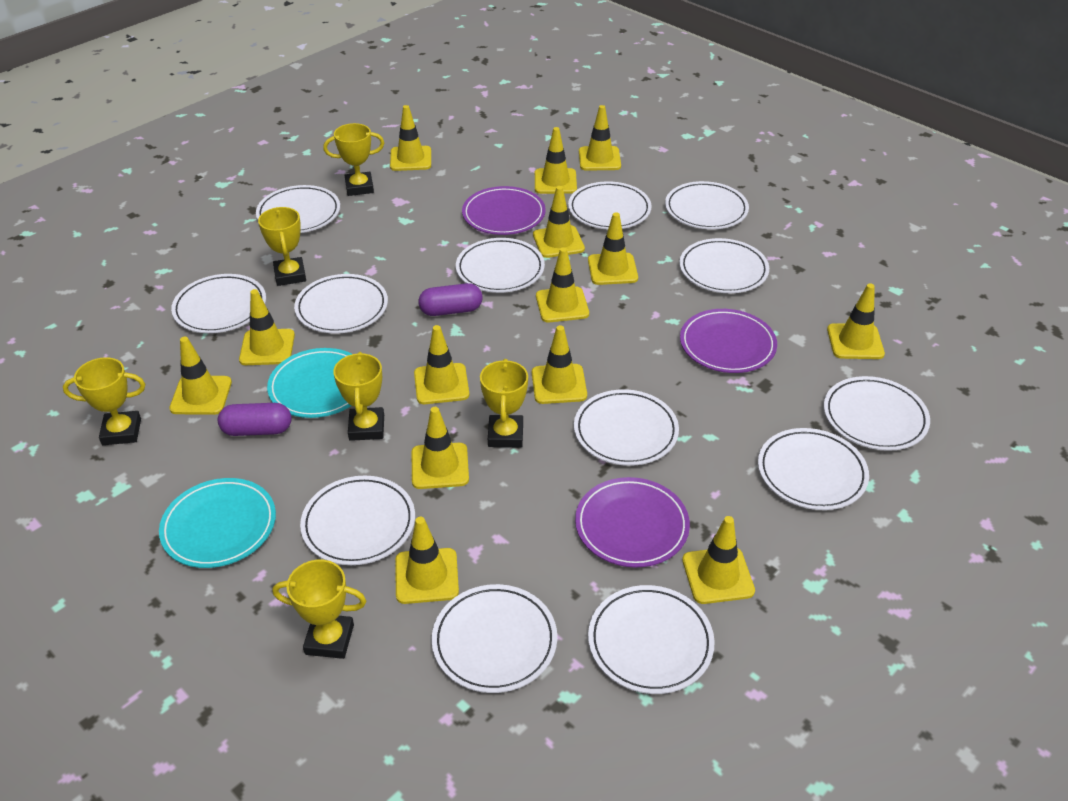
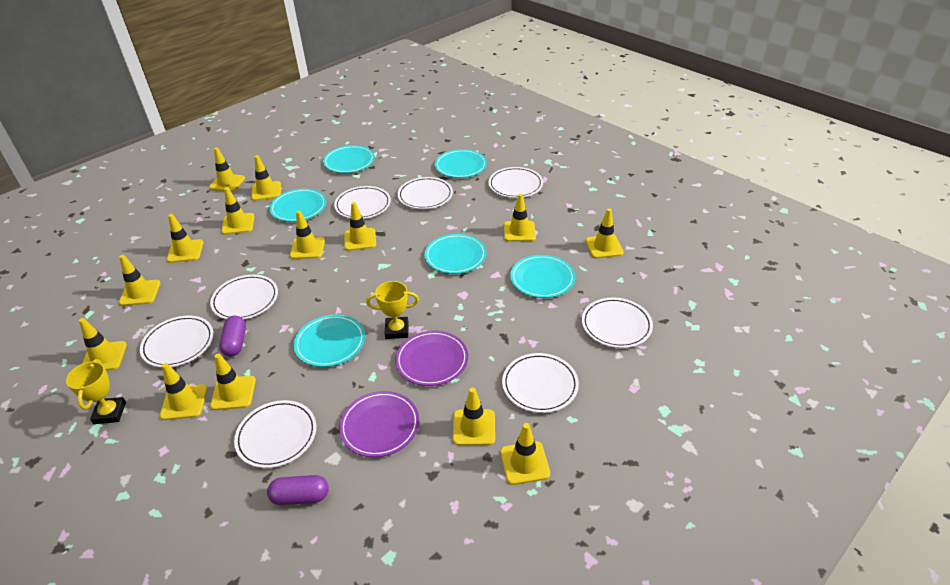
purple plate: [462,186,546,235] [575,477,690,567] [680,309,777,373] = 3 -> [339,391,419,457] [395,331,468,386] = 2
turquoise plate: [159,478,276,568] [267,348,352,418] = 2 -> [270,188,327,222] [294,315,365,367] [323,145,375,173] [424,234,486,274] [435,149,487,178] [510,255,575,298] = 6
white plate: [171,274,266,333] [256,185,340,233] [294,274,388,334] [300,476,415,565] [432,584,557,693] [456,238,545,293] [568,181,652,229] [574,389,679,466] [588,585,715,694] [665,181,749,229] [679,238,769,293] [758,428,869,510] [824,376,930,451] = 13 -> [140,315,213,367] [210,275,278,319] [234,400,316,468] [334,186,391,219] [398,177,453,209] [488,167,543,198] [502,353,579,413] [582,298,653,348] = 8
yellow trophy: [63,357,145,445] [258,207,306,286] [273,560,366,659] [323,123,384,196] [333,352,384,441] [480,359,528,447] = 6 -> [66,359,126,424] [366,281,419,339] = 2

